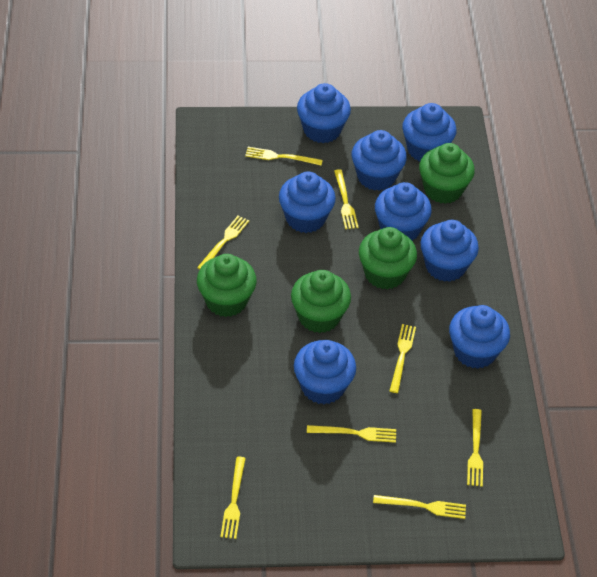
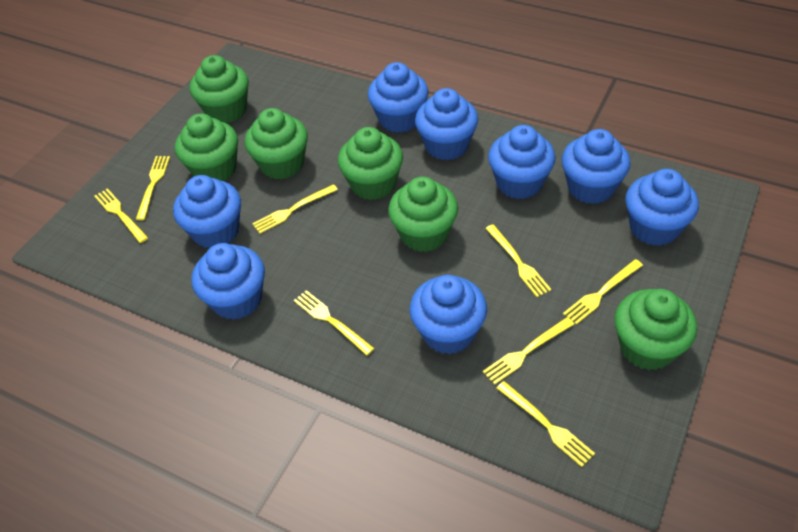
green cupcake: [197,254,257,317] [291,270,351,333] [359,227,417,290] [419,143,475,204] = 4 -> [175,113,238,181] [190,55,249,123] [245,108,308,180] [338,127,403,200] [388,177,458,252] [614,289,697,370] = 6

